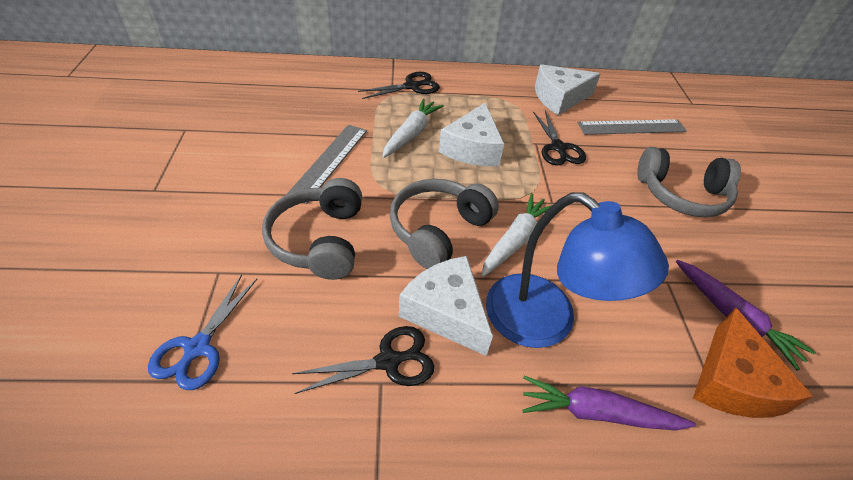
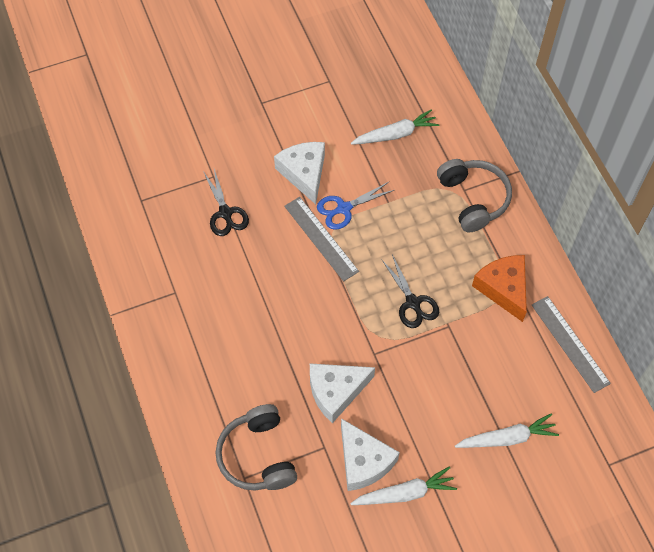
black scissors: [292,326,434,394] [358,72,440,99] [533,111,586,166] = 3 -> [203,169,249,236] [381,255,439,328] = 2
blue lamp: [486,192,669,348] = 1 -> none = 0
grey headphones: [262,178,362,280] [390,179,499,269] [637,147,741,217] = 3 -> [215,404,297,491] [437,159,512,232] = 2
purple carrot: [522,376,696,431] [676,260,816,371] = 2 -> none = 0
white carrot: [382,98,444,158] [481,193,552,277] = 2 -> [350,466,457,505] [351,109,439,145] [455,413,559,448] = 3

